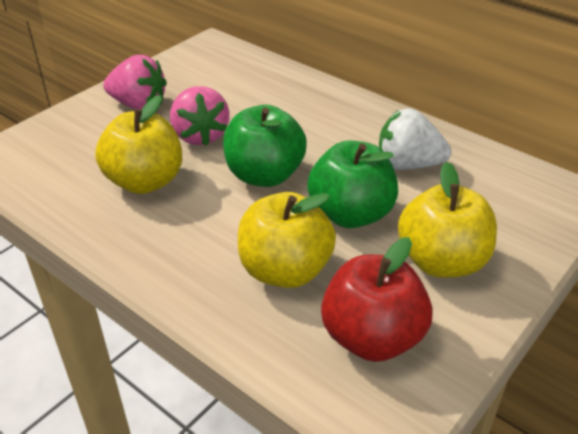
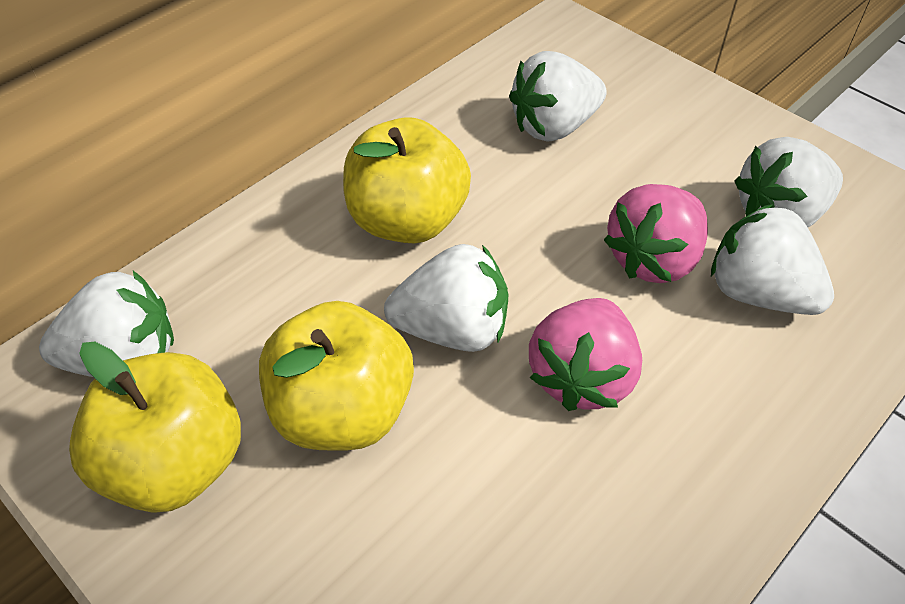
green apple: [223,105,307,187] [307,140,398,228] = 2 -> none = 0
red apple: [321,237,433,362] = 1 -> none = 0
white strawberry: [379,108,451,170] = 1 -> [39,271,174,377] [384,244,508,352] [509,51,607,142] [711,204,834,315] [734,137,843,227] = 5

